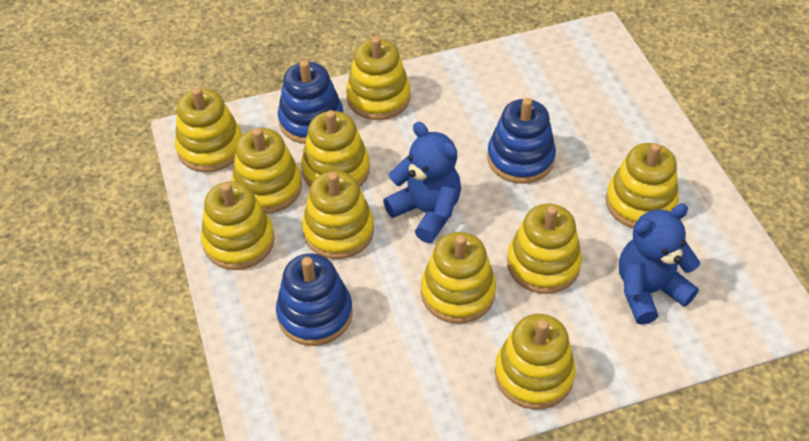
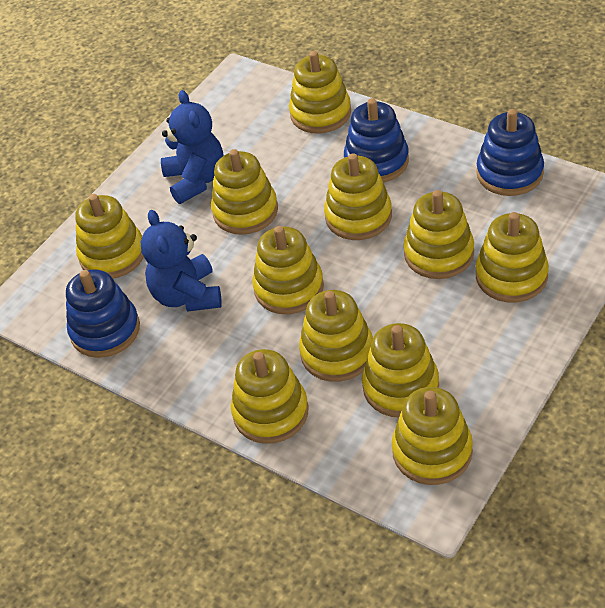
yellow stacking toy: [175,87,242,172] [201,181,275,270] [232,128,302,214] [301,110,370,187] [302,171,374,259] [346,36,410,120] [421,232,496,324] [495,314,576,410] [507,204,582,294] [606,143,679,228] = 10 -> [75,194,144,279] [211,149,278,235] [231,349,308,444] [252,226,324,314] [289,51,351,134] [299,290,373,382] [324,153,392,240] [362,323,439,417] [392,387,473,485] [404,190,474,279] [476,212,549,303] = 11

